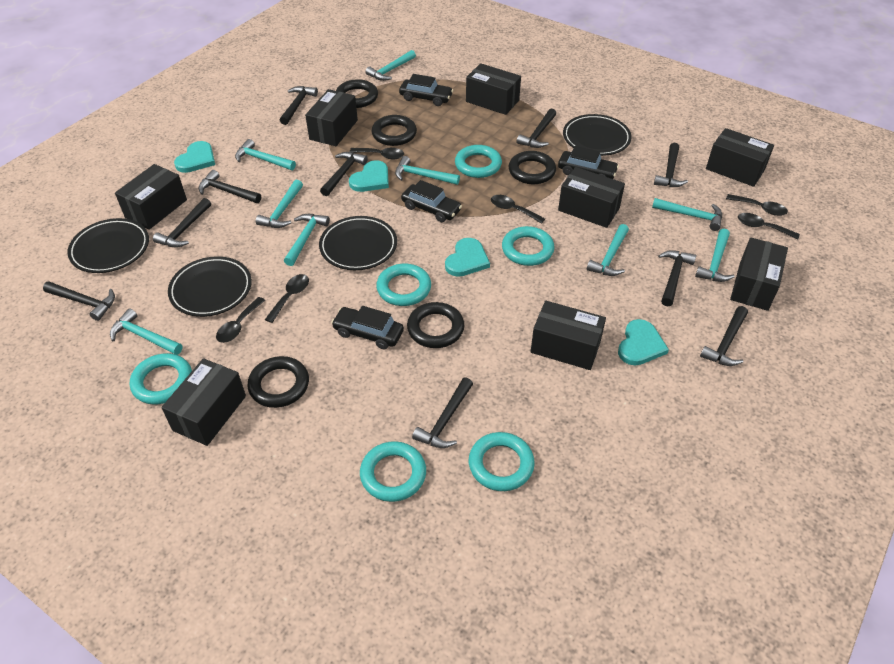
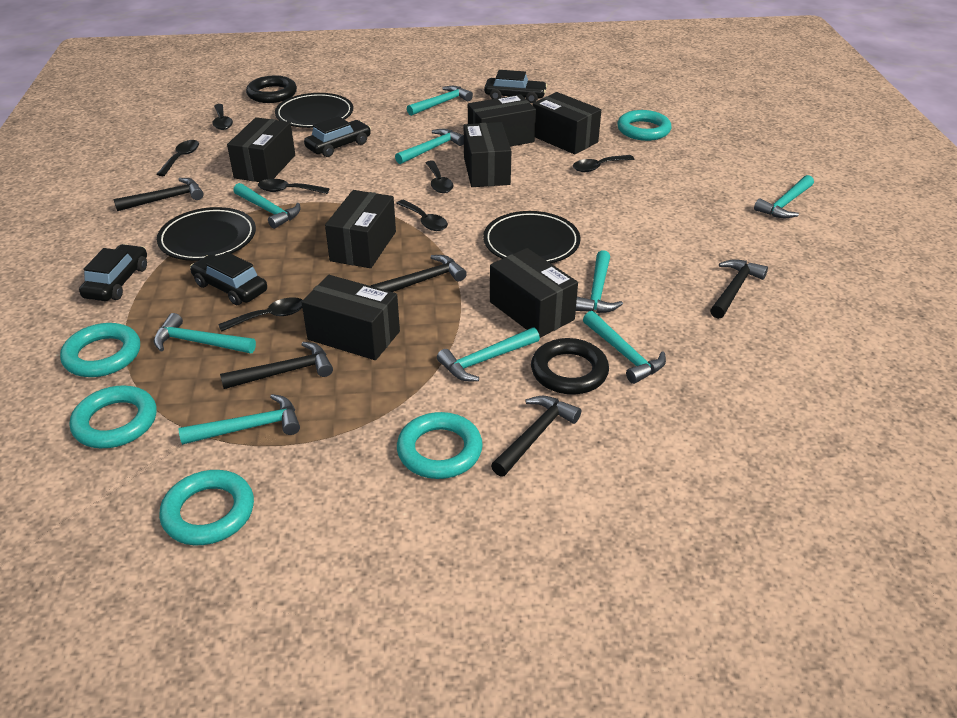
black box: [115,164,187,230] [161,358,246,446] [305,89,358,146] [466,63,521,115] [531,301,606,370] [558,167,625,228] [706,128,774,187] [730,237,788,311] = 8 -> [227,117,295,182] [302,275,400,360] [325,190,396,268] [464,122,511,187] [468,94,536,147] [490,248,578,338] [532,92,601,155] = 7
black hammer: [43,282,115,321] [153,198,211,248] [198,170,261,203] [280,86,318,125] [320,152,368,196] [412,378,473,448] [516,108,556,148] [654,143,688,187] [658,250,696,306] [700,306,748,366] = 10 -> [113,178,204,211] [220,342,333,389] [371,255,467,292] [491,396,581,477] [710,259,768,319] = 5
black plate: [67,218,149,273] [168,256,252,317] [319,216,397,270] [563,114,632,156] = 4 -> [157,207,256,261] [275,93,353,128] [483,211,580,263] = 3
black ring: [247,356,309,408] [336,79,378,108] [372,115,417,146] [407,302,464,348] [509,151,556,184] = 5 -> [246,75,297,103] [531,338,609,395] = 2
black spoon: [216,297,265,343] [265,274,309,323] [350,148,404,159] [491,195,545,224] [726,194,788,216] [738,213,800,240] = 6 -> [157,140,199,176] [212,104,233,130] [218,297,302,332] [258,179,329,194] [396,200,448,231] [425,160,454,193] [573,155,634,172] = 7
turquoise heart: [174,141,215,173] [349,160,389,192] [445,238,490,277] [618,319,669,365] = 4 -> none = 0
turquoise ring: [130,353,192,405] [360,441,426,502] [376,264,431,306] [455,145,502,178] [469,432,535,491] [502,226,554,266] = 6 -> [60,323,140,377] [70,385,156,448] [159,470,254,545] [397,412,483,479] [617,110,671,141] = 5

